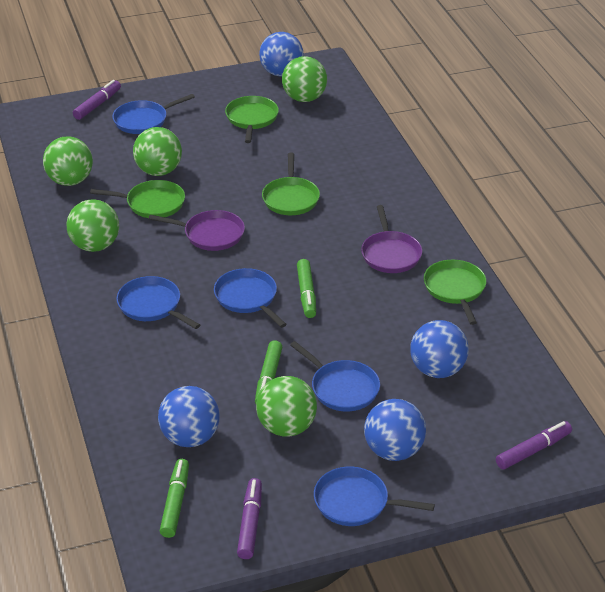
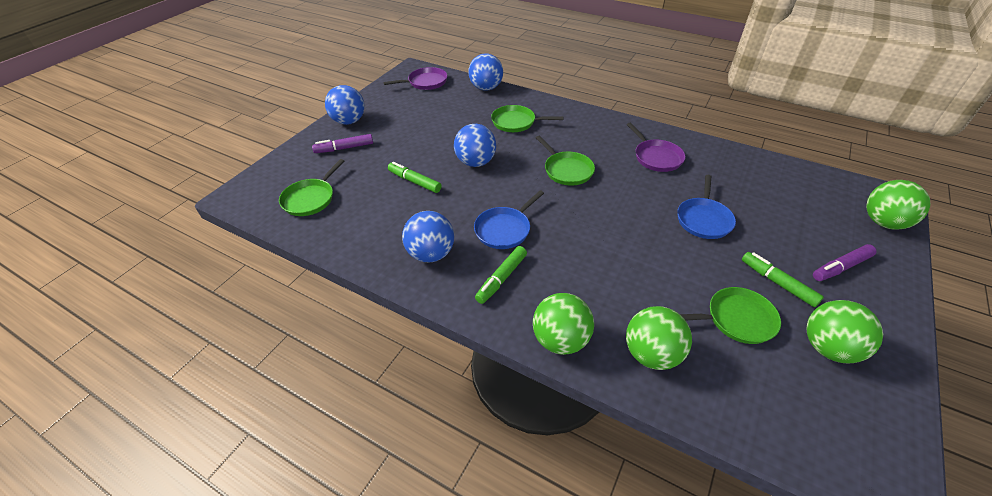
blue pan: [113,94,195,134] [117,276,200,329] [214,268,287,328] [290,341,380,412] [314,467,435,526] = 5 -> [474,190,544,249] [677,175,736,239] = 2
green ball: [43,136,93,186] [66,199,119,252] [133,127,182,176] [256,376,317,437] [282,56,327,102] = 5 -> [533,293,594,355] [626,306,692,370] [807,300,883,363] [866,180,930,230] = 4
purple marker: [73,80,121,120] [237,478,262,559] [496,421,572,470] = 3 -> [312,134,373,153] [813,244,876,281] = 2

